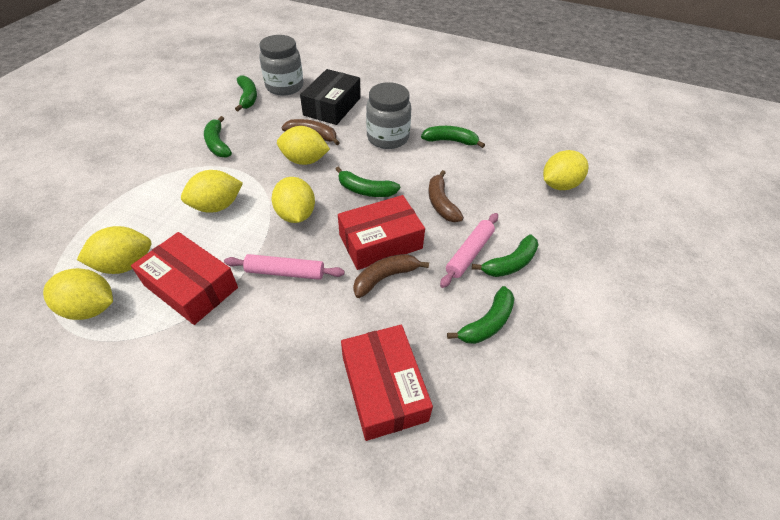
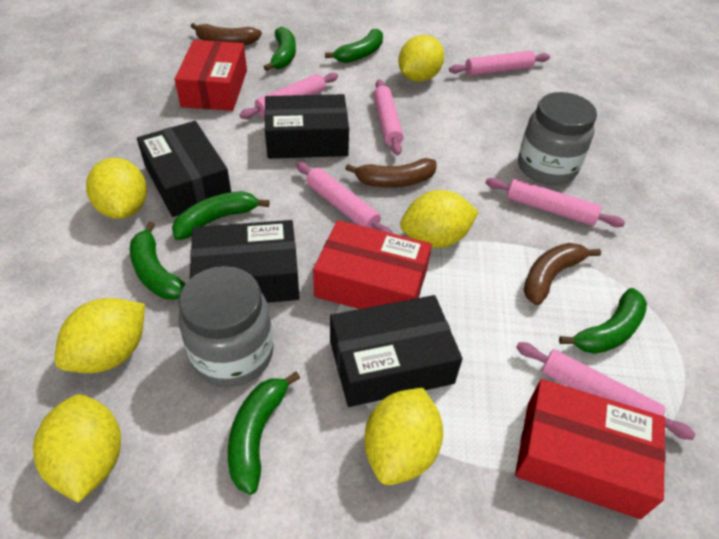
black box: [300,69,361,125] = 1 -> [137,121,231,217] [190,220,299,303] [265,94,349,159] [330,295,463,407] = 4
pink rolling pin: [224,254,345,280] [440,213,498,288] = 2 -> [239,72,338,119] [296,162,393,234] [373,79,403,155] [449,51,550,76] [485,178,625,227] [516,342,696,440] = 6

